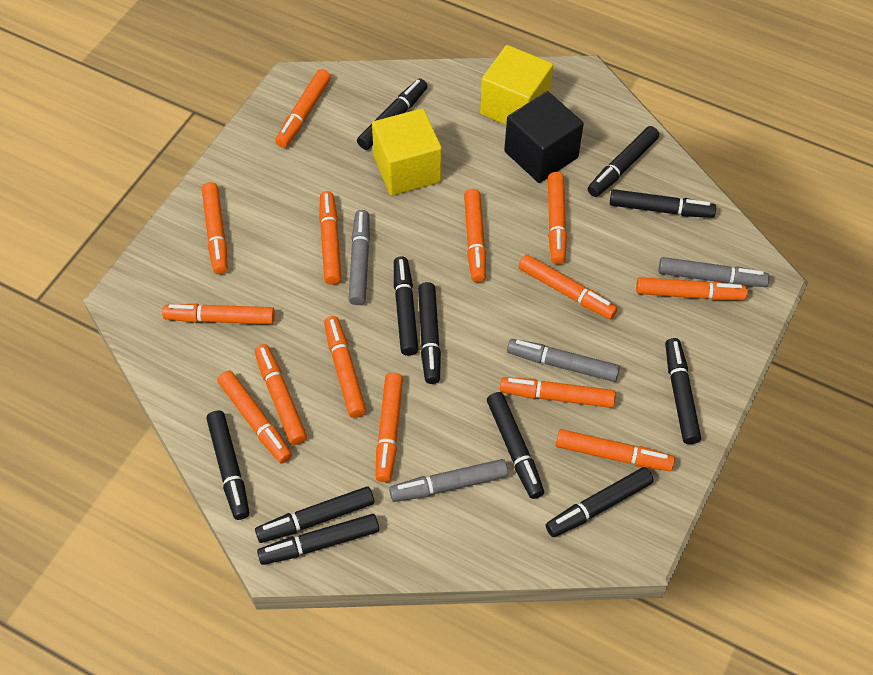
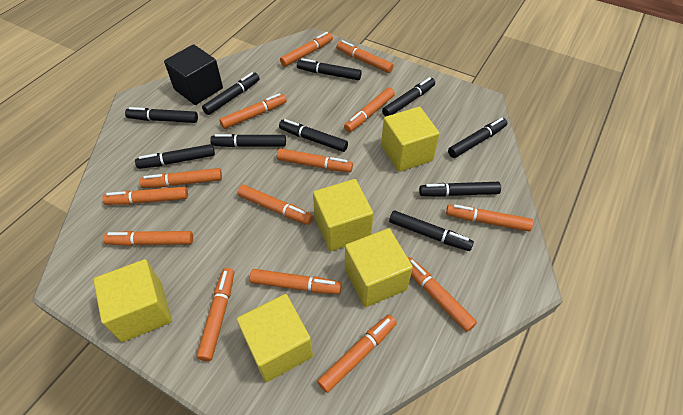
black marker: [206,410,249,520] [255,486,374,543] [257,514,379,565] [357,79,427,150] [394,256,418,356] [418,282,441,384] [487,392,544,499] [546,467,653,537] [588,126,659,197] [610,189,716,218] [665,338,701,444] = 11 -> [125,107,198,123] [135,144,215,169] [202,72,260,115] [210,134,286,147] [279,119,348,152] [297,58,362,80] [382,77,435,117] [389,210,474,251] [419,182,501,197] [448,118,507,158] = 10
grey marker: [348,210,370,305] [389,459,508,502] [507,339,620,382] [658,257,770,287] = 4 -> none = 0
yellow cube: [372,108,442,196] [480,45,553,125] = 2 -> [93,259,172,342] [237,294,313,382] [313,179,373,251] [345,228,413,307] [381,107,440,172] = 5

